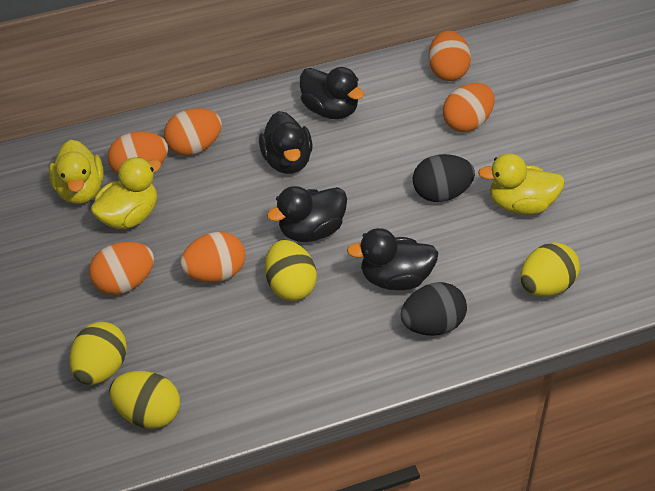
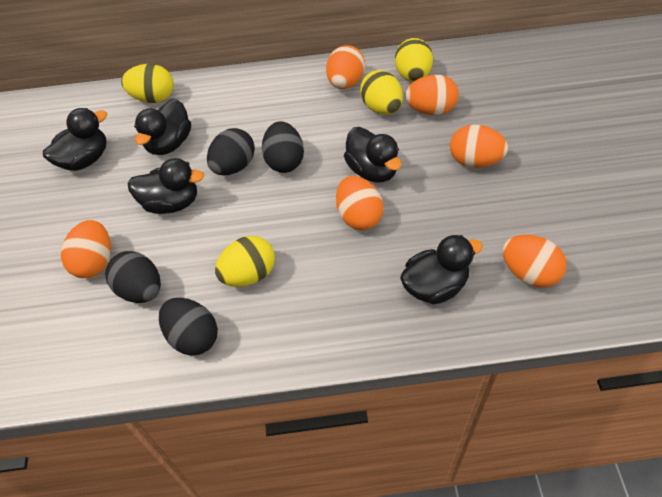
black duck: [259,111,313,174] [267,186,347,242] [300,67,365,119] [347,228,438,290] = 4 -> [43,108,107,171] [127,158,204,214] [134,99,191,155] [344,127,401,182] [400,235,483,305] = 5
black egg: [401,282,467,336] [413,154,475,202] = 2 -> [105,251,161,303] [159,298,218,356] [207,128,255,175] [262,121,304,173] = 4
yellow duck: [49,140,104,204] [91,157,161,229] [478,153,565,214] = 3 -> none = 0

